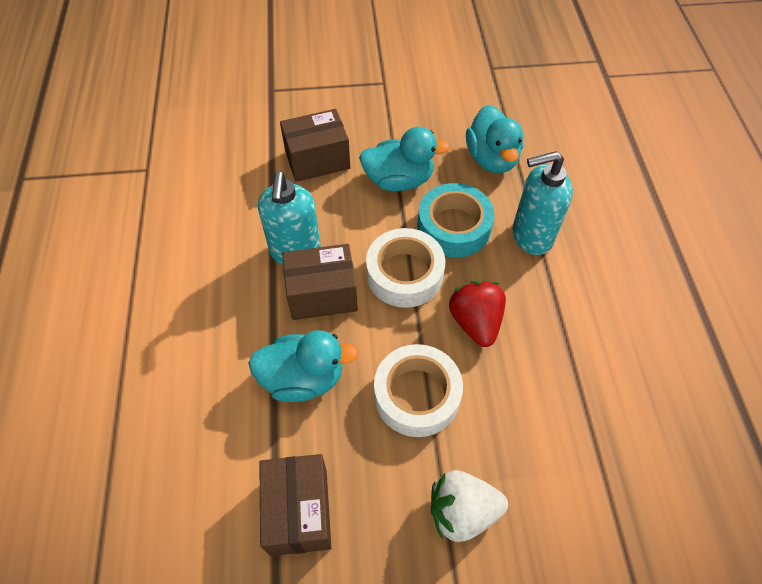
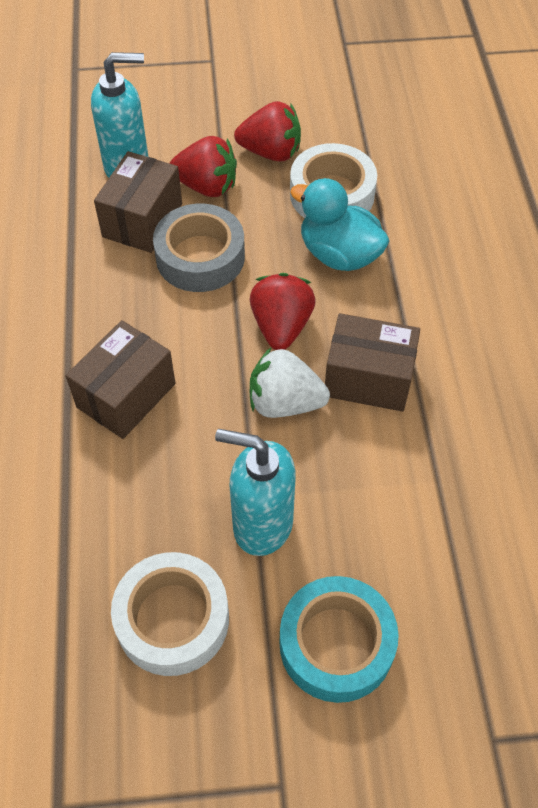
grey tape: none = 0 -> [153,204,245,292] = 1
red strawberry: [449,281,506,347] = 1 -> [170,136,237,197] [234,101,301,162] [250,273,316,350] = 3
turquoise duck: [248,330,358,402] [359,127,450,191] [466,105,523,173] = 3 -> [290,178,389,271] = 1

